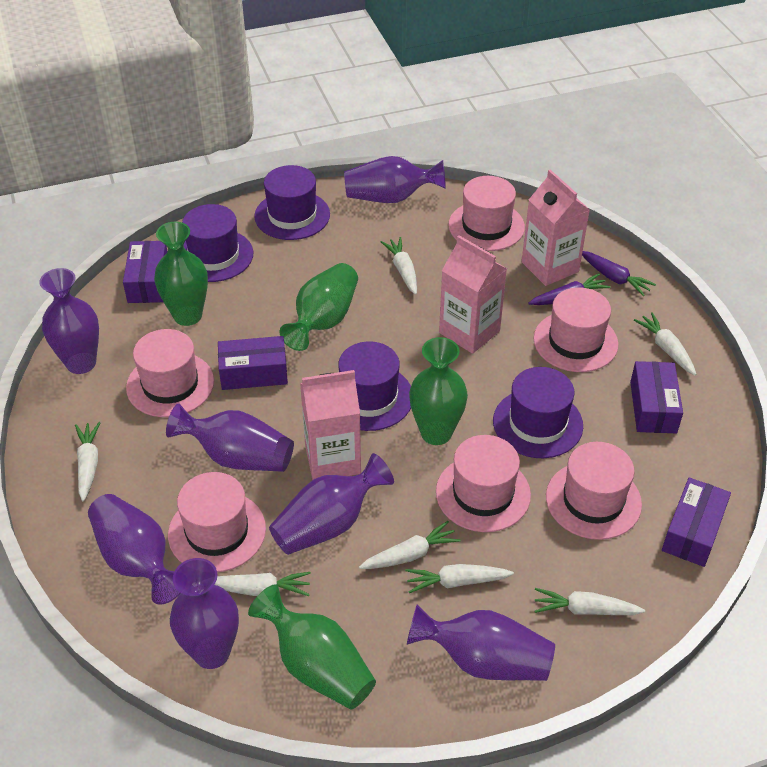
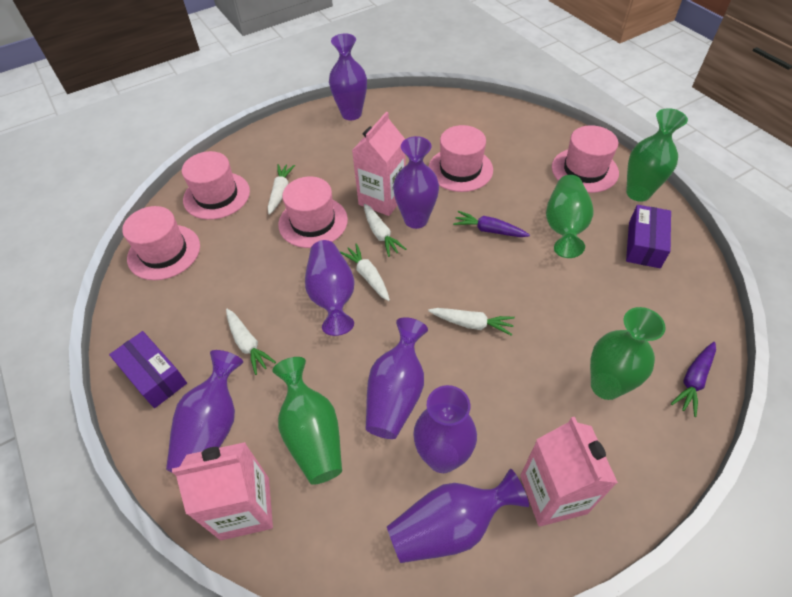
pink hat: [126,329,214,417] [168,472,266,572] [436,435,531,532] [448,176,525,251] [533,287,618,372] [546,442,642,540] = 6 -> [122,206,200,280] [182,151,250,220] [278,177,348,248] [428,125,493,192] [552,125,619,193] = 5
purple box: [123,241,168,303] [218,336,288,390] [630,361,683,433] [662,477,731,567] = 4 -> [109,331,187,408] [626,205,671,268] = 2
purple hat: [182,204,253,282] [254,165,330,240] [338,341,411,431] [493,367,583,458] = 4 -> none = 0
white carrot: [75,422,101,501] [215,572,311,596] [359,521,460,569] [381,237,417,295] [405,564,514,593] [535,588,645,615] [634,312,696,375] = 7 -> [226,309,276,375] [268,164,295,215] [340,243,390,301] [364,204,406,257] [428,308,515,336] = 5

